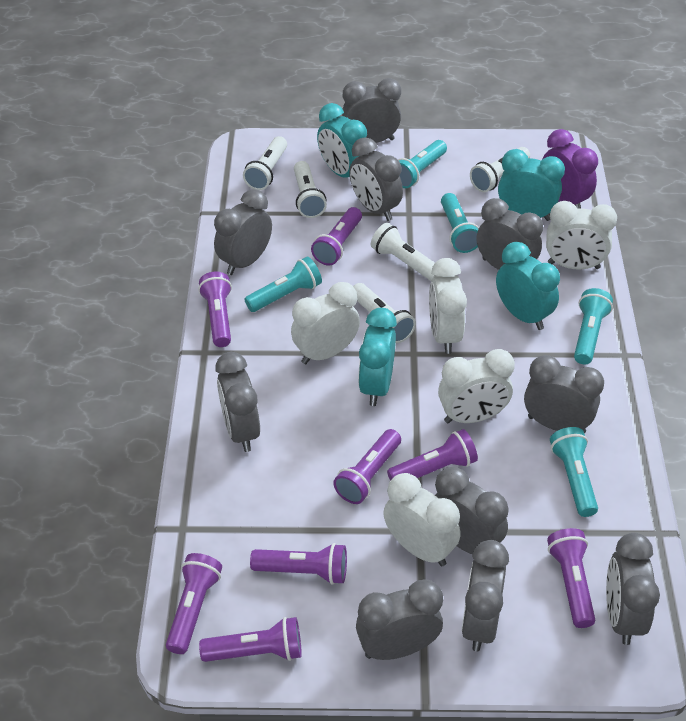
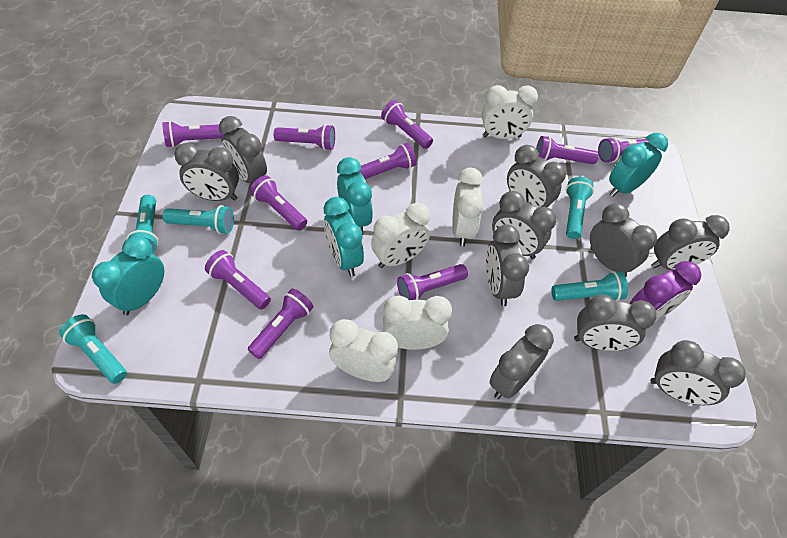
purple flashlight: [166,553,222,654] [198,272,232,347] [199,617,302,662] [250,543,347,585] [311,207,362,266] [333,429,401,504] [387,429,478,481] [547,528,595,628] = 8 -> [162,121,225,147] [205,250,271,310] [248,288,314,359] [250,175,307,230] [273,124,335,150] [359,143,417,179] [381,100,433,149] [397,264,468,300] [536,136,599,164] [598,137,657,163] = 10
white flashlight: [243,136,287,190] [294,161,327,218] [353,283,416,343] [371,223,436,281] [470,147,530,192] = 5 -> none = 0

